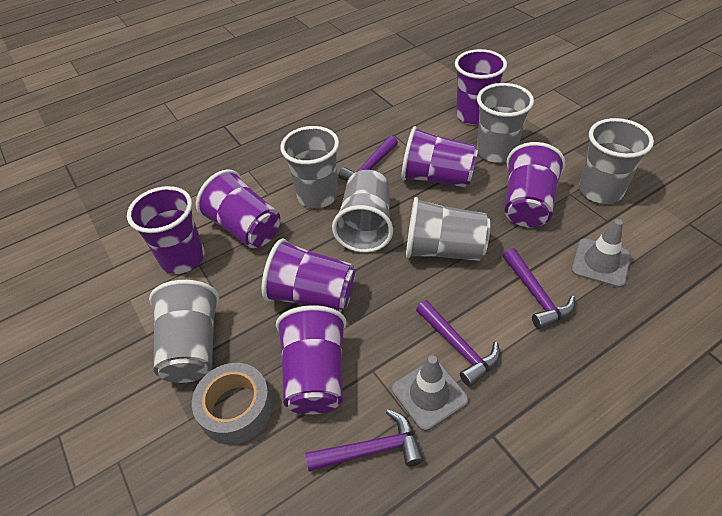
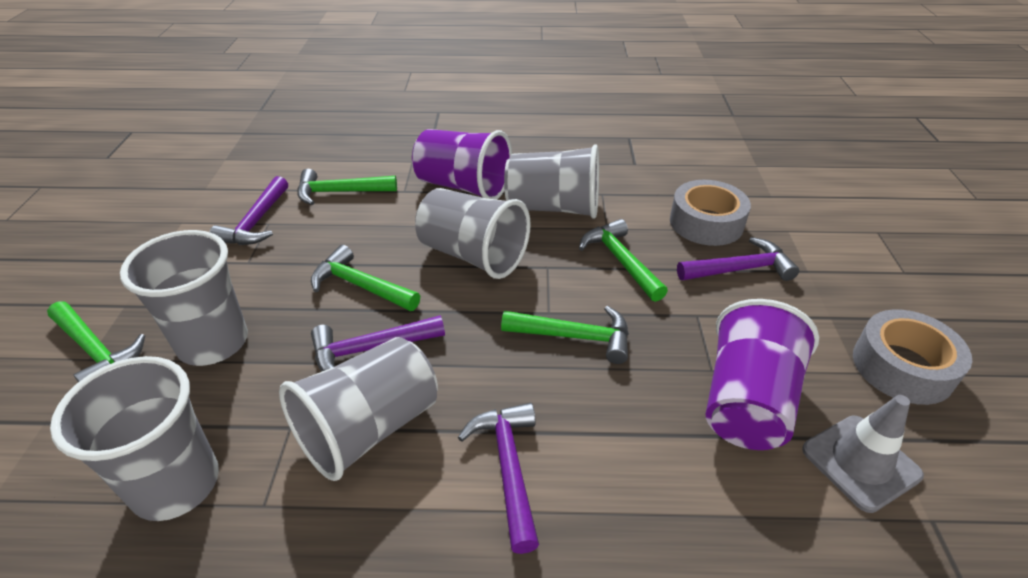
green hammer: none = 0 -> [47,302,145,382] [298,169,397,205] [311,245,420,311] [501,306,629,364] [579,219,668,302] = 5
grey cup: [149,280,219,383] [280,126,339,208] [332,170,393,253] [406,197,490,261] [477,83,534,163] [579,118,654,204] = 6 -> [50,356,219,521] [120,230,248,366] [279,337,438,481] [415,188,531,279] [504,144,599,219] = 5
grey tape: [192,363,273,445] = 1 -> [670,180,751,246] [853,309,972,405] = 2
grey traffic cone: [392,355,469,431] [571,219,631,288] = 2 -> [802,395,924,513] = 1
purple cup: [127,186,205,274] [196,170,280,248] [262,239,356,313] [276,305,346,415] [401,126,478,187] [455,49,507,125] [505,142,565,227] = 7 -> [412,129,512,200] [706,299,819,450] = 2

